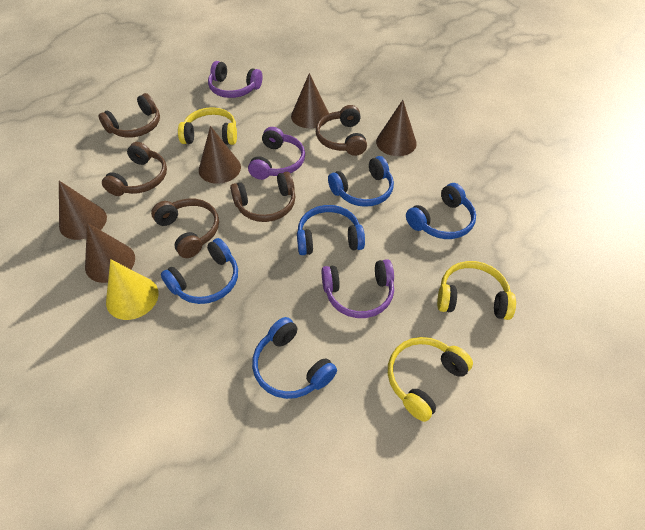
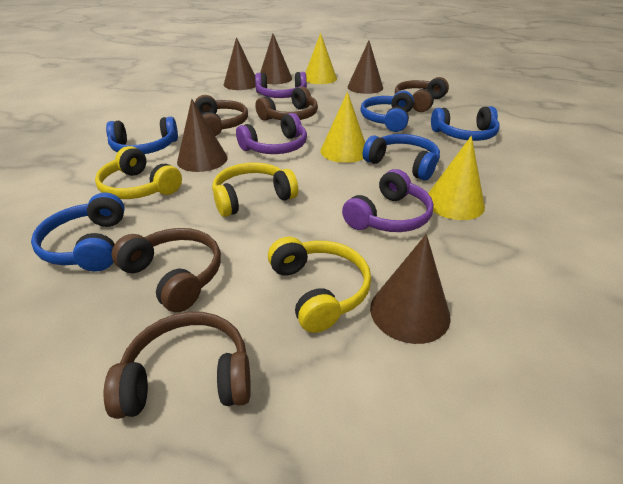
yellow cone: [106,259,159,320] = 1 -> [305,33,337,84] [320,92,365,163] [428,136,485,220] = 3

